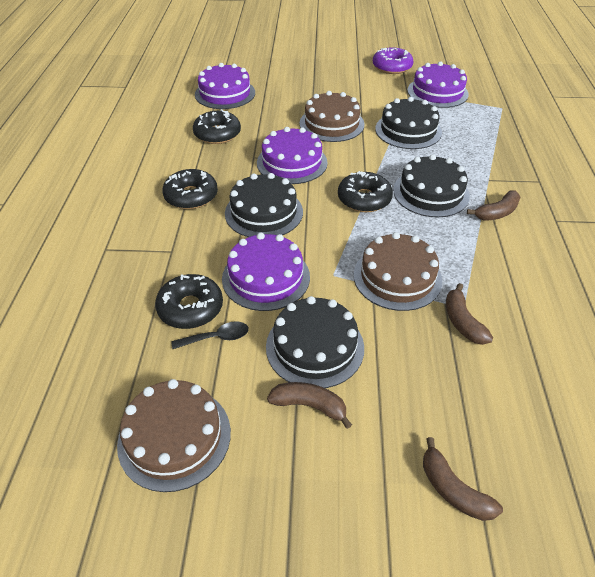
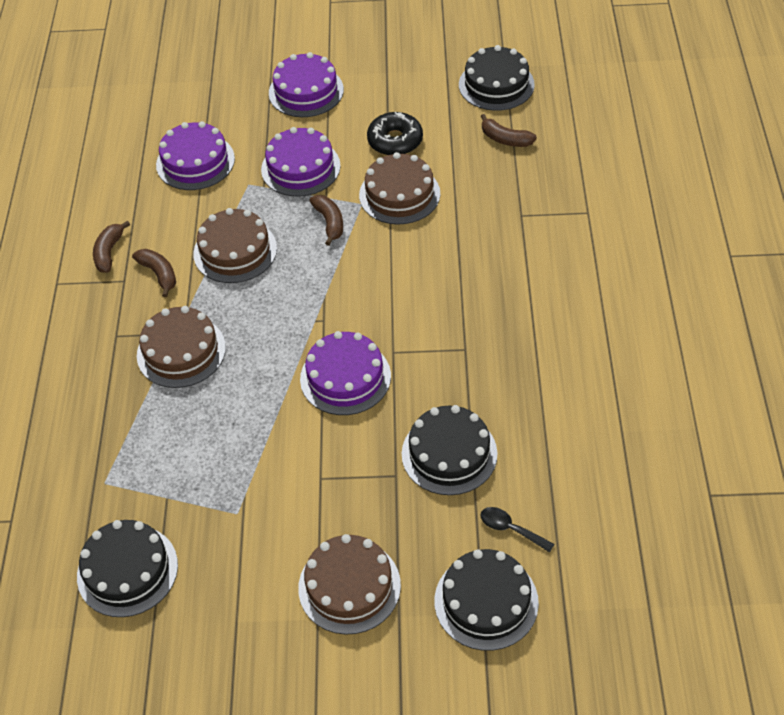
black donut: [155,274,223,329] [162,169,218,209] [193,109,241,144] [338,171,393,212] = 4 -> [367,112,423,155] = 1
brown cake: [117,379,231,492] [300,91,365,142] [354,232,442,311] = 3 -> [137,306,226,388] [193,208,277,283] [298,534,401,635] [359,152,440,225] = 4
purple donut: [373,47,414,74] = 1 -> none = 0

